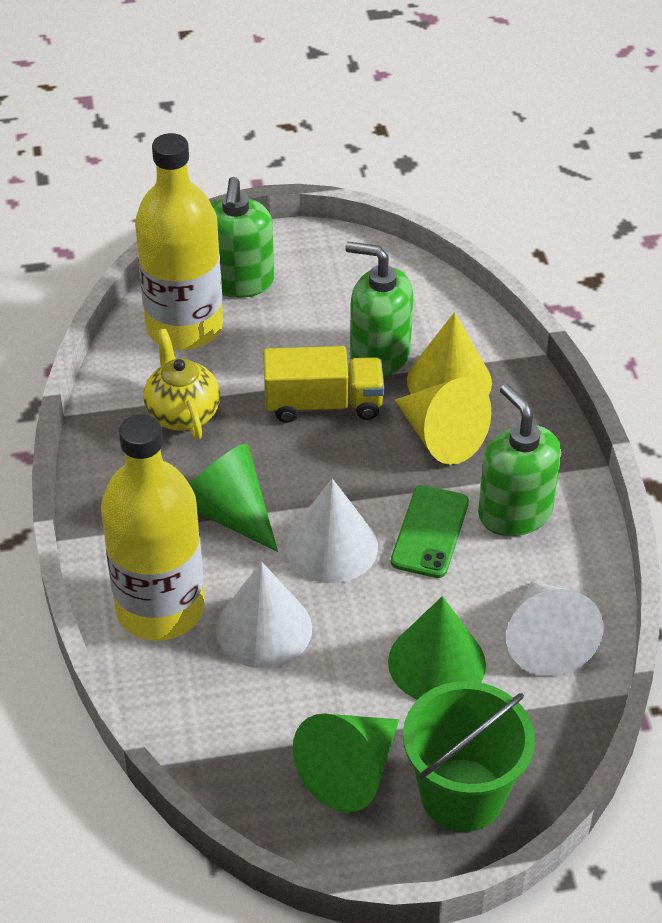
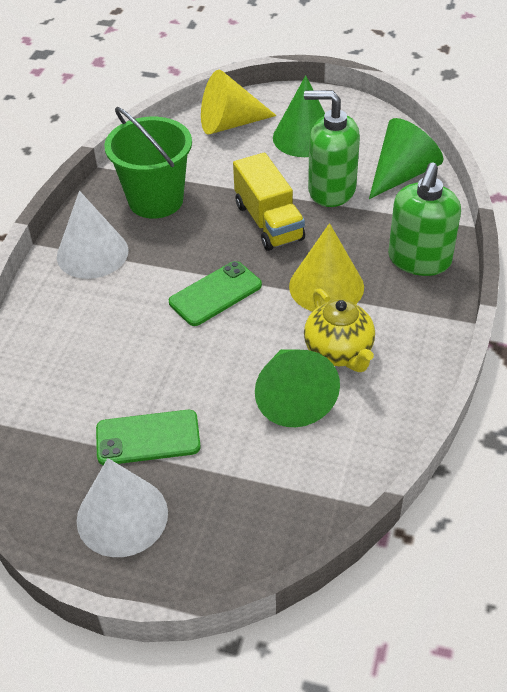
green phone: [391,485,469,578] = 1 -> [96,410,201,465] [169,261,262,326] = 2
green soap dispenser: [211,177,274,298] [345,242,413,377] [478,384,561,536] = 3 -> [304,90,360,207] [388,163,461,276] = 2
white cone: [216,561,312,668] [286,478,378,583] [506,581,604,676] = 3 -> [57,191,128,279] [77,458,168,557] = 2
yellow bottle: [101,414,205,641] [135,133,223,350] = 2 -> none = 0

